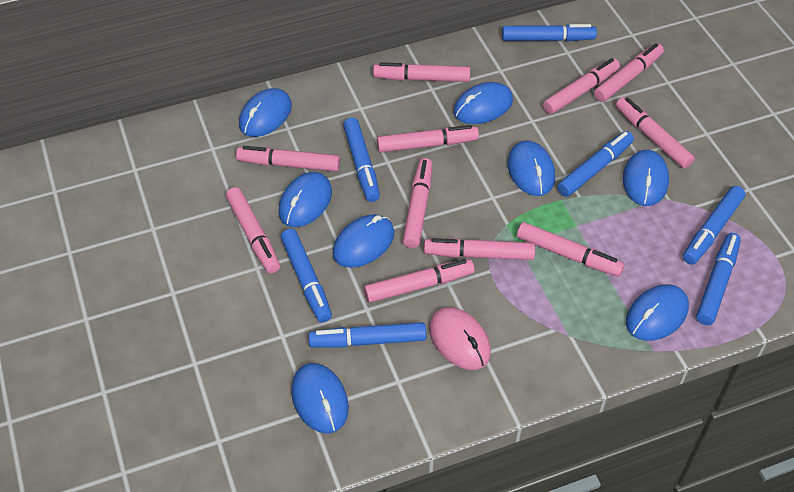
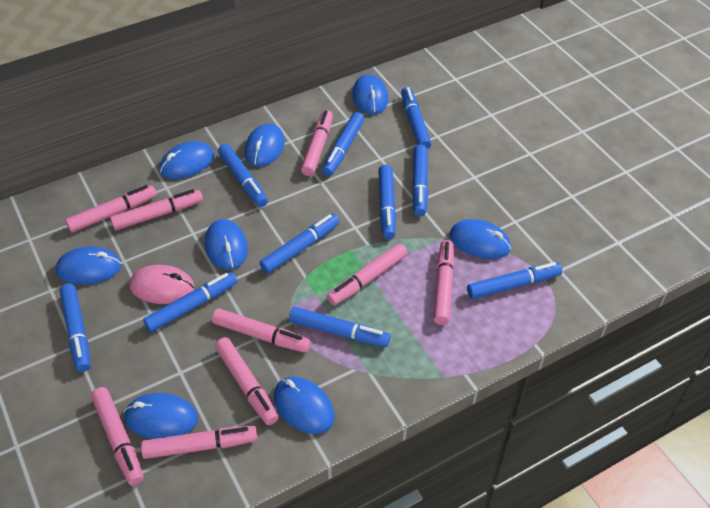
blue marker: [281,229,332,322] [308,322,426,348] [343,118,380,202] [502,24,597,42] [557,131,634,197] [683,186,745,265] [696,233,741,325] = 7 -> [60,284,91,372] [143,272,237,332] [218,144,268,207] [259,214,340,274] [289,307,390,347] [322,112,364,176] [378,164,396,239] [401,87,431,149] [412,144,428,216] [467,262,562,299] = 10
pink marker: [226,187,280,274] [236,146,340,172] [364,259,474,303] [373,62,470,82] [377,125,479,153] [403,158,432,248] [424,238,535,260] [517,222,624,277] [543,58,620,114] [594,43,664,102] [616,97,695,169] = 11 -> [65,185,157,232] [91,387,144,486] [110,189,203,230] [141,426,257,459] [212,308,311,353] [215,337,279,425] [301,110,333,176] [327,243,407,306] [433,240,454,325] = 9

